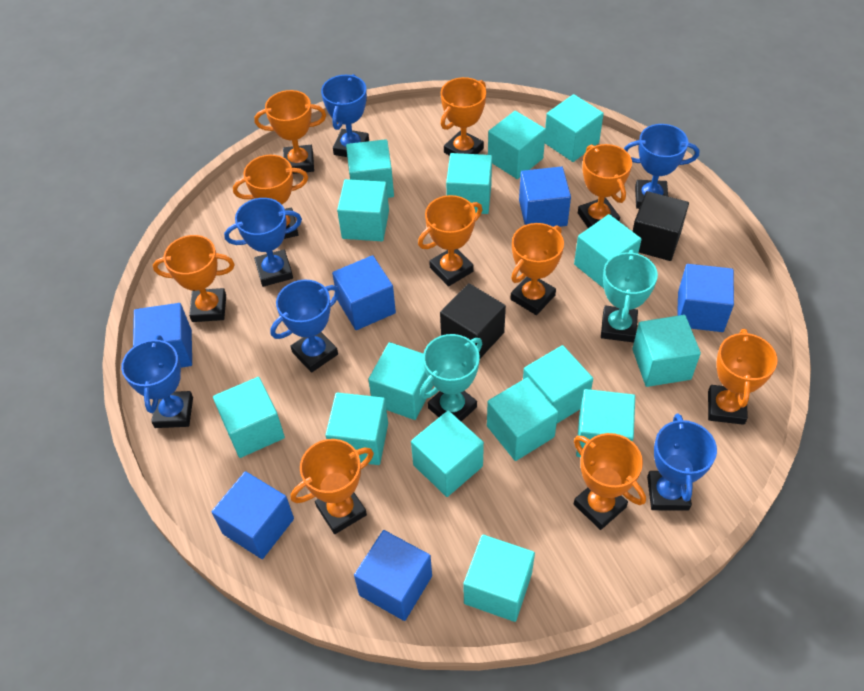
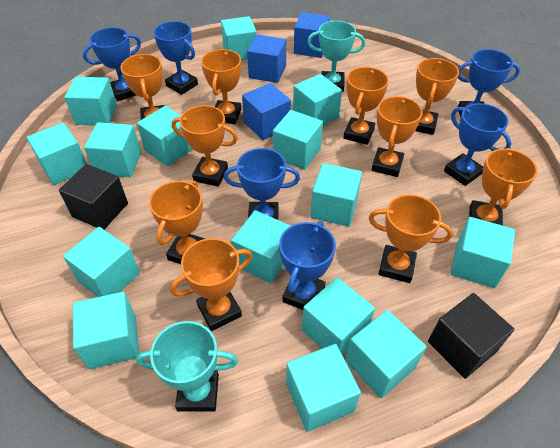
blue cube: [133,303,192,368] [212,471,294,559] [332,255,396,330] [354,530,432,621] [519,167,571,227] [677,264,734,332] = 6 -> [242,83,291,140] [247,35,286,83] [294,12,330,58] = 3

